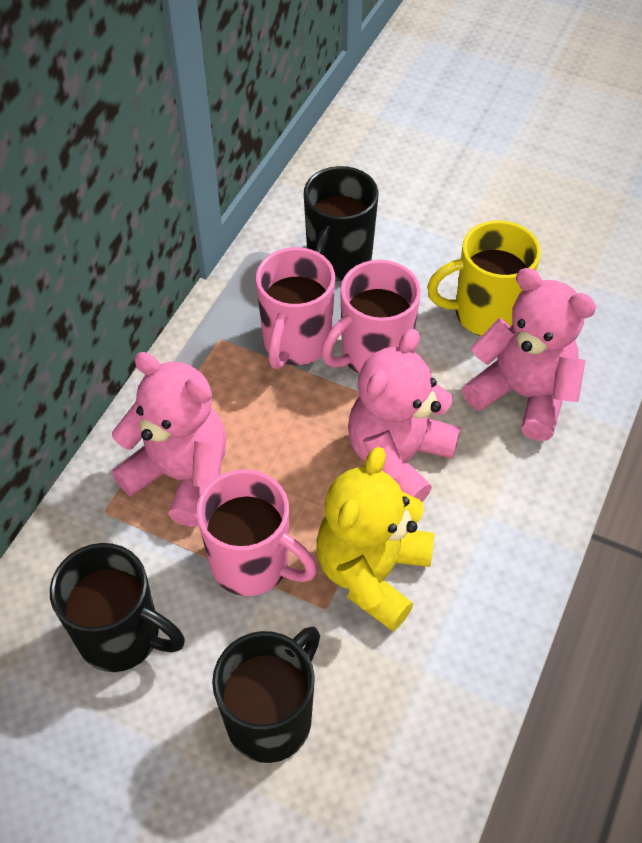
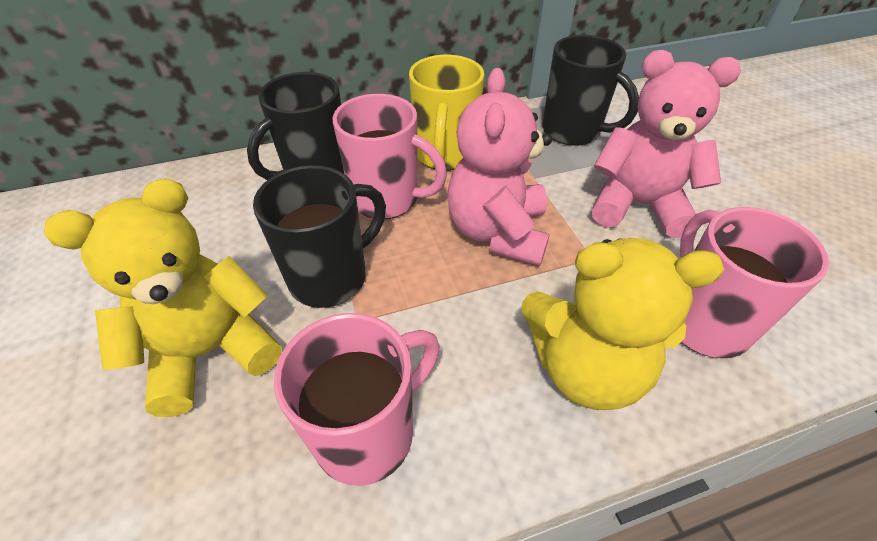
pink teddy bear: [112,352,227,527] [348,329,461,502] [462,268,596,441] = 3 -> [447,68,552,266] [592,50,741,238] = 2
yellow teddy bear: [316,447,434,631] = 1 -> [44,179,282,417] [521,238,725,410] = 2

